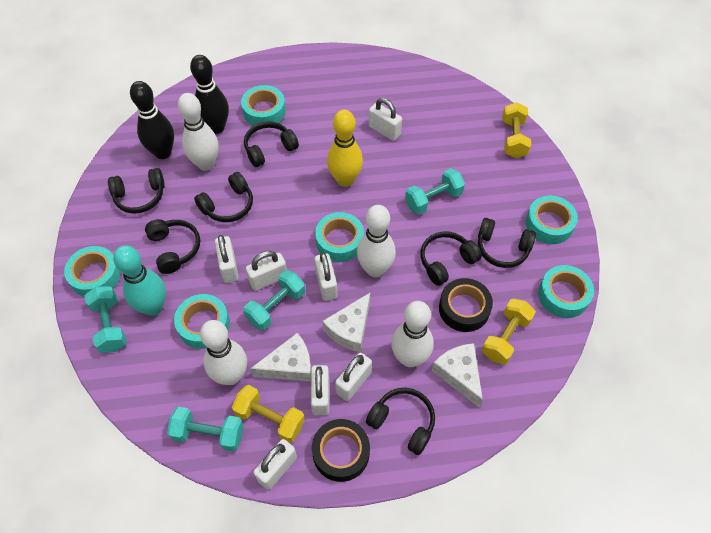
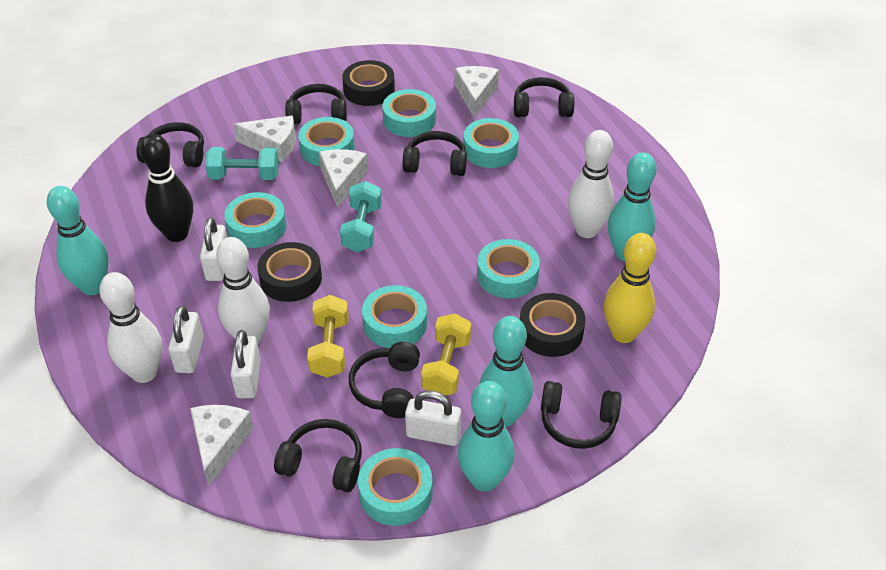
black bowling pin: [130,81,174,159] [190,55,229,134] = 2 -> [140,134,193,242] = 1
black tape: [312,419,370,482] [439,278,493,332] = 2 -> [257,242,322,302] [342,60,395,106] [520,293,586,357] = 3
turquoise bowling pin: [113,245,166,316] = 1 -> [47,186,109,295] [458,381,515,492] [479,316,533,427] [608,152,657,261] = 4
turquoise dumbbell: [84,286,127,353] [167,407,244,452] [243,270,305,331] [405,168,465,215] = 4 -> [205,147,279,180] [340,181,382,252] = 2
turquoise tape: [64,246,121,297] [174,294,230,349] [241,85,286,126] [315,212,364,262] [526,196,578,244] [538,265,594,318] = 6 -> [224,192,287,248] [298,117,355,166] [358,448,433,526] [362,285,427,348] [383,89,436,137] [463,118,519,168] [477,239,540,299] = 7
white bowling pin: [178,93,219,171] [200,320,247,385] [357,205,396,277] [391,301,434,367] = 4 -> [99,272,162,383] [216,237,270,344] [568,130,614,238] = 3
white cheese: [250,333,311,382] [323,293,370,352] [432,343,483,407] = 3 -> [190,405,254,486] [233,116,296,162] [319,149,368,208] [455,66,499,118] = 4
white padlock: [215,235,239,283] [246,251,287,291] [253,439,297,490] [311,365,329,415] [314,253,337,301] [335,353,372,401] [369,98,402,141] = 7 -> [168,306,204,373] [200,217,227,281] [231,330,261,398] [405,391,461,446] = 4
yellow dumbbell: [232,385,305,443] [482,298,536,365] [502,102,531,158] = 3 -> [307,295,349,378] [421,313,472,395] = 2

